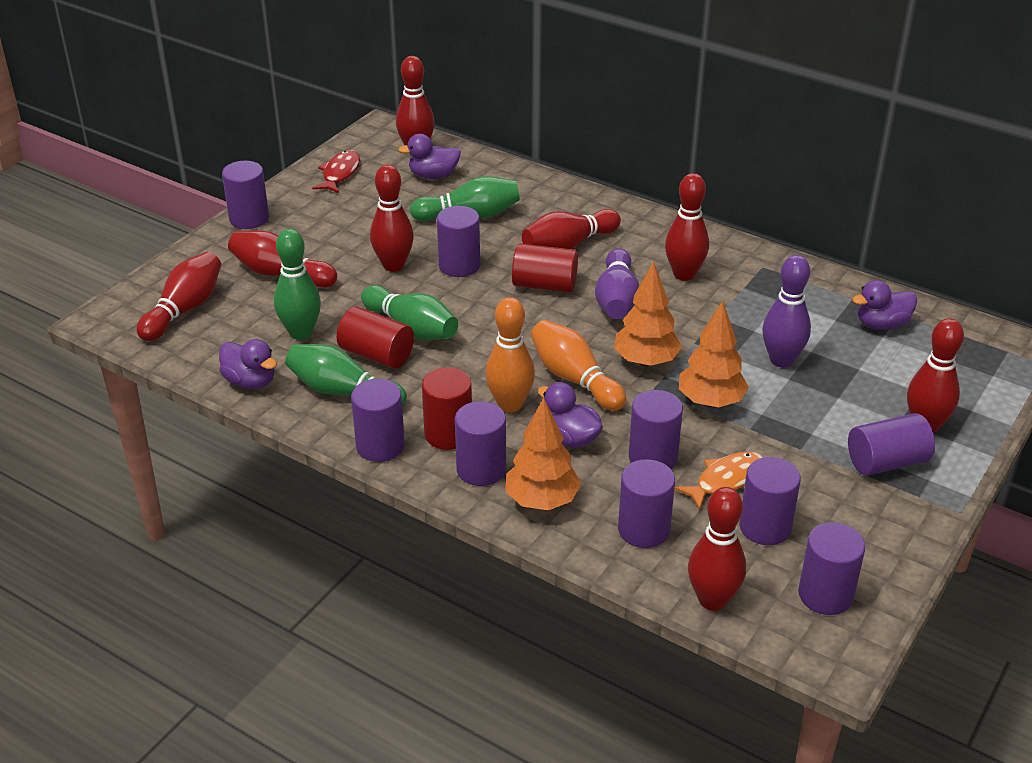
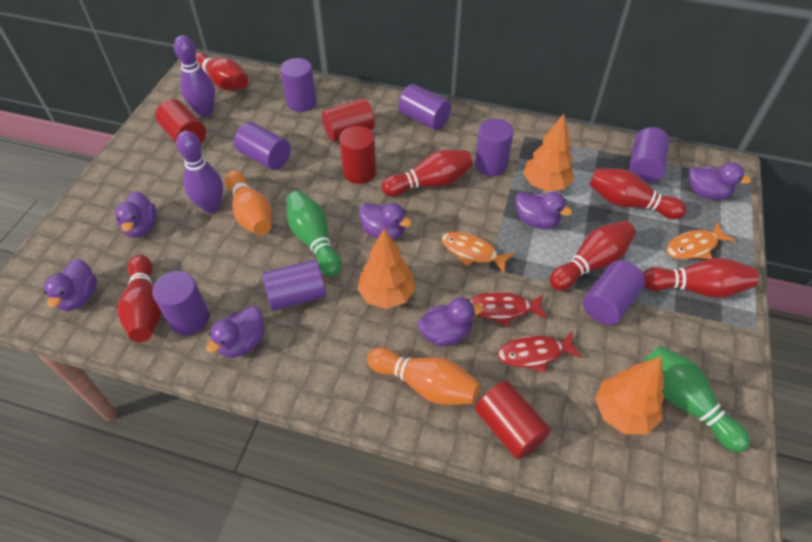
green bowling pin: [274,229,321,340] [285,344,407,407] [361,285,458,341] [410,176,520,221] = 4 -> [287,191,342,277] [644,346,750,452] = 2
orange fish: [675,452,763,510] = 1 -> [441,232,515,274] [666,222,736,259] = 2
purple cylinder: [222,161,269,229] [351,379,405,462] [437,206,480,277] [455,401,506,486] [618,459,675,548] [629,390,683,469] [739,457,801,545] [798,522,865,615] [848,413,935,476] = 9 -> [152,271,210,335] [234,122,291,170] [262,259,326,311] [280,58,317,112] [398,84,451,130] [475,119,514,176] [583,260,645,325] [629,127,670,183] = 8
purple duck: [219,339,277,389] [398,134,461,179] [537,382,603,448] [852,280,917,330] = 4 -> [44,259,97,311] [115,191,156,238] [206,306,264,358] [359,203,412,240] [418,297,483,346] [515,192,572,229] [689,162,751,200] = 7
red bowling pin: [137,252,221,341] [228,231,338,288] [370,165,414,272] [396,56,435,145] [522,209,621,249] [665,173,709,281] [688,487,746,611] [907,318,964,433] = 8 -> [117,255,162,342] [196,52,248,91] [382,150,473,197] [549,221,636,290] [589,168,687,219] [643,258,758,298] = 6
red cylinder: [337,307,414,369] [422,367,472,450] [512,244,578,292] = 3 -> [155,99,206,143] [322,98,375,142] [339,126,376,184] [475,381,551,459] = 4
red fish: [312,150,360,193] = 1 -> [470,292,547,327] [498,332,582,373] = 2

